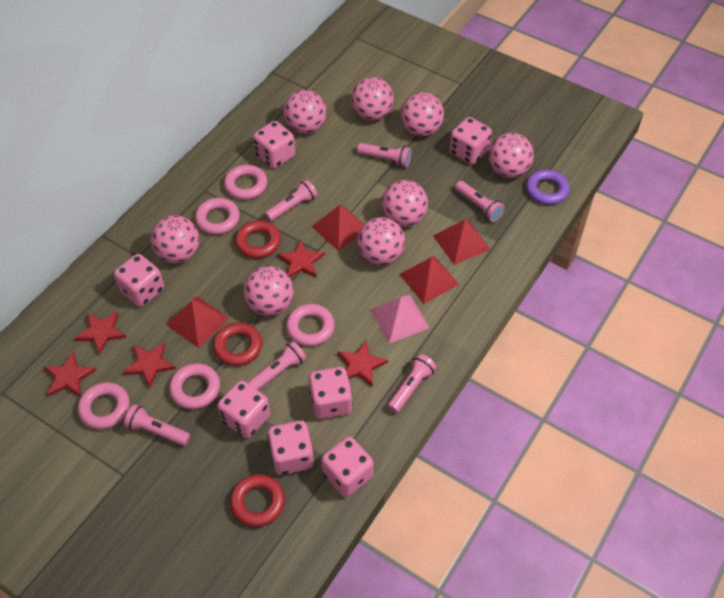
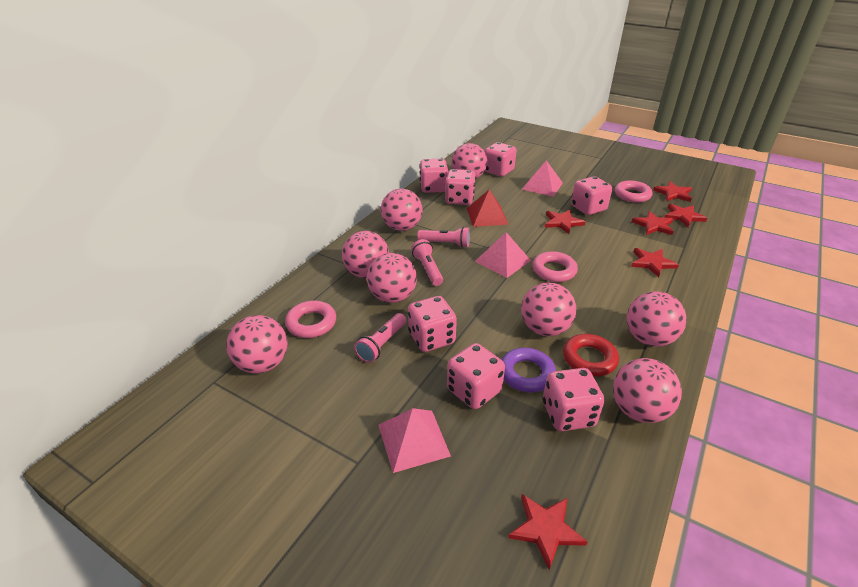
pink flashlight: [124,404,191,446] [248,341,307,390] [265,179,317,222] [357,143,412,167] [388,354,436,413] [455,181,505,222] = 6 -> [354,313,406,363] [411,239,443,286] [417,227,470,248] = 3
pink pyramid: [370,295,429,344] = 1 -> [378,408,451,473] [475,232,531,278] [522,160,563,197] = 3
pink ring: [78,382,130,429] [169,363,220,409] [195,198,240,235] [224,165,267,200] [286,304,335,346] = 5 -> [285,301,336,338] [532,251,578,282] [615,180,653,203] = 3
red pyramid: [166,296,229,348] [311,205,364,251] [399,256,459,304] [433,220,490,265] = 4 -> [467,189,509,227] = 1
red ring: [213,322,262,366] [230,474,285,527] [235,220,281,258] = 3 -> [563,334,619,376] = 1
red star: [44,352,96,397] [74,311,126,355] [123,342,176,388] [277,240,325,278] [337,341,388,387] = 5 -> [508,494,588,570] [545,210,585,234] [631,248,679,277] [632,211,674,235] [653,181,692,202] [664,204,707,227] = 6

